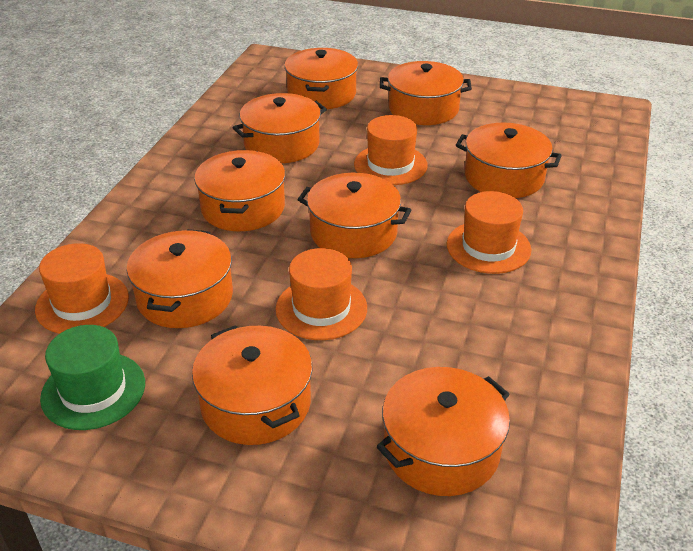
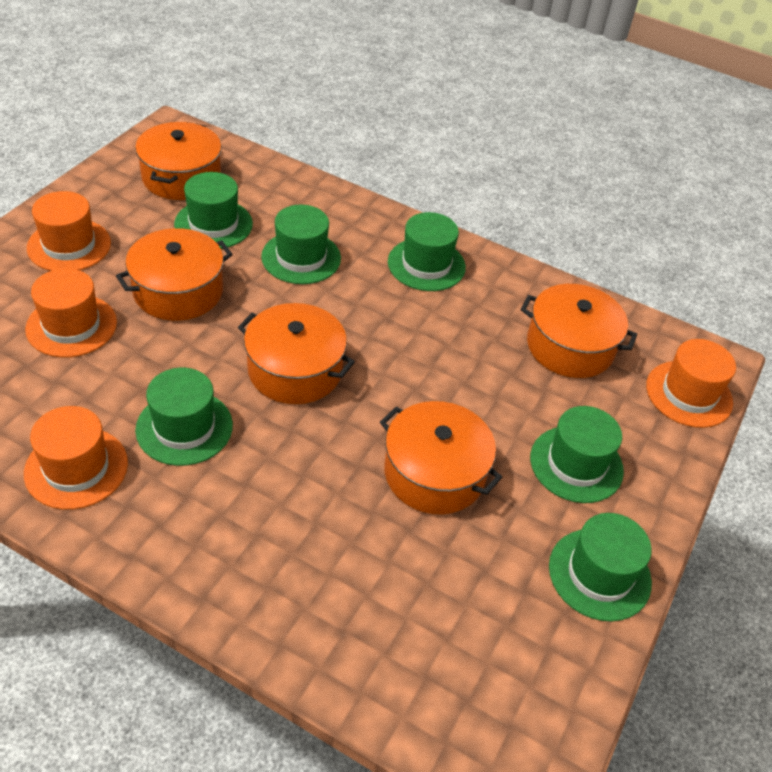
green hat: [40,325,145,430] = 1 -> [135,368,233,466] [174,172,253,249] [261,205,341,284] [388,212,466,291] [530,406,624,503] [549,513,652,621] = 6
orange pot: [126,229,233,328] [192,325,312,445] [194,150,285,231] [233,93,327,163] [284,48,358,110] [298,173,411,258] [376,367,510,496] [380,61,472,125] [456,123,562,198] = 9 -> [116,228,233,321] [135,122,221,200] [238,303,355,404] [380,401,502,514] [521,284,637,378] = 5

